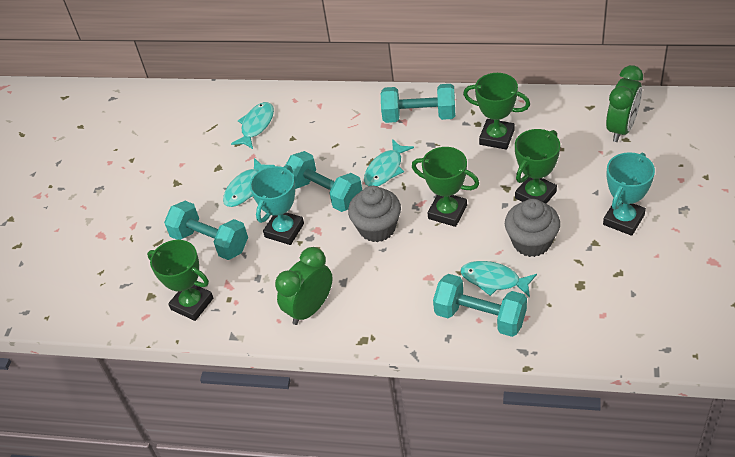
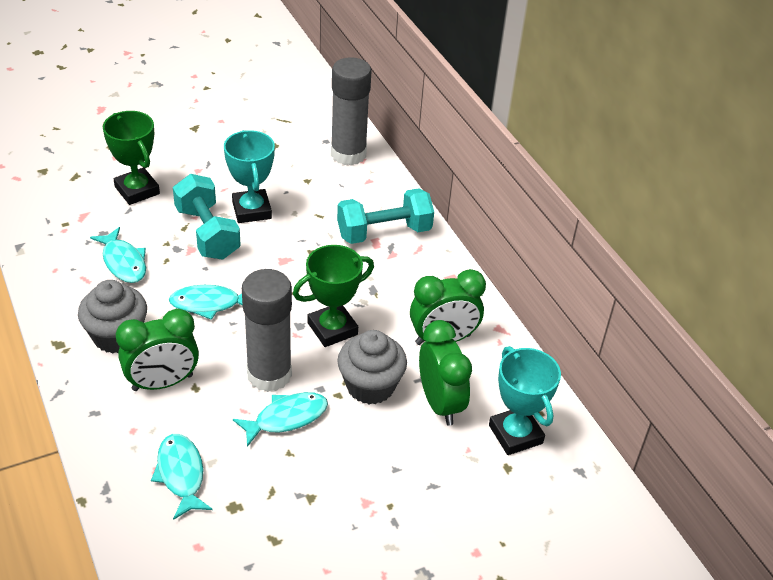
green clock: [275,247,333,325] [606,65,643,142] = 2 -> [116,309,199,391] [410,269,486,345] [419,320,472,426] = 3
green trophy: [147,240,213,321] [412,147,479,227] [463,73,530,150] [515,129,560,204] = 4 -> [103,111,160,205] [293,245,374,347] = 2
grey glue stick: none = 0 -> [242,269,292,392] [331,57,372,166] = 2
turquoise dumbbell: [164,201,248,260] [286,151,362,212] [381,84,455,123] [433,274,527,337] = 4 -> [173,174,241,260] [337,188,434,244] = 2

